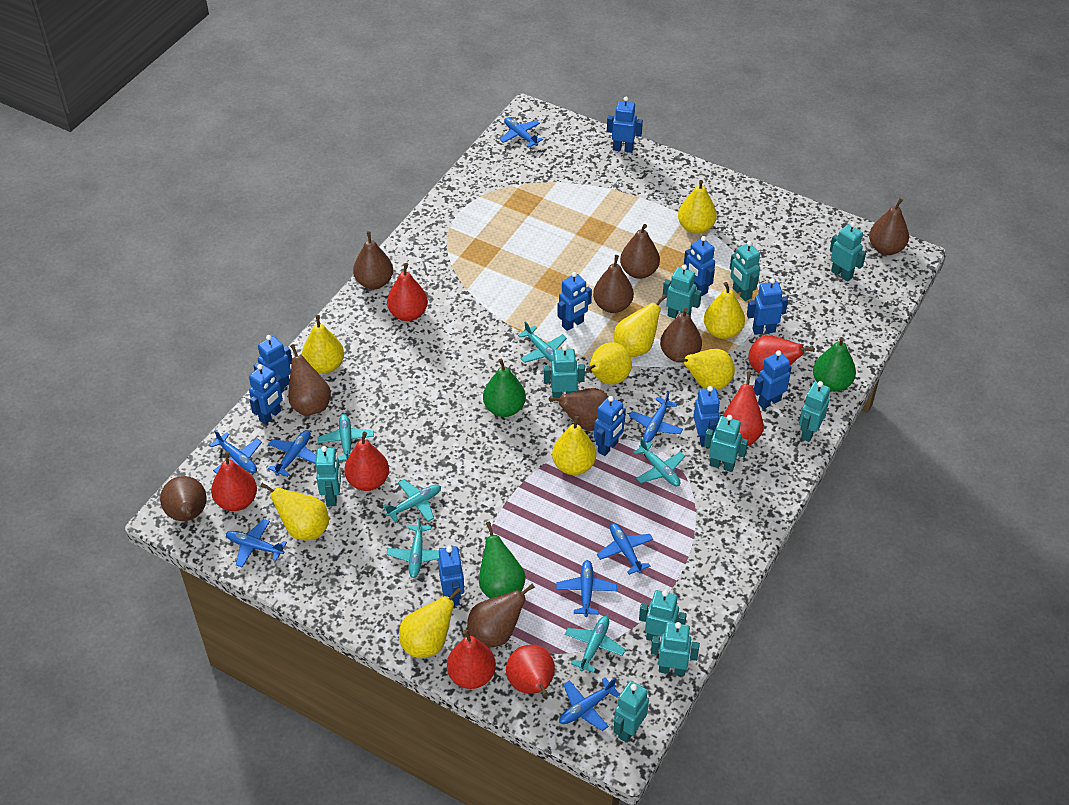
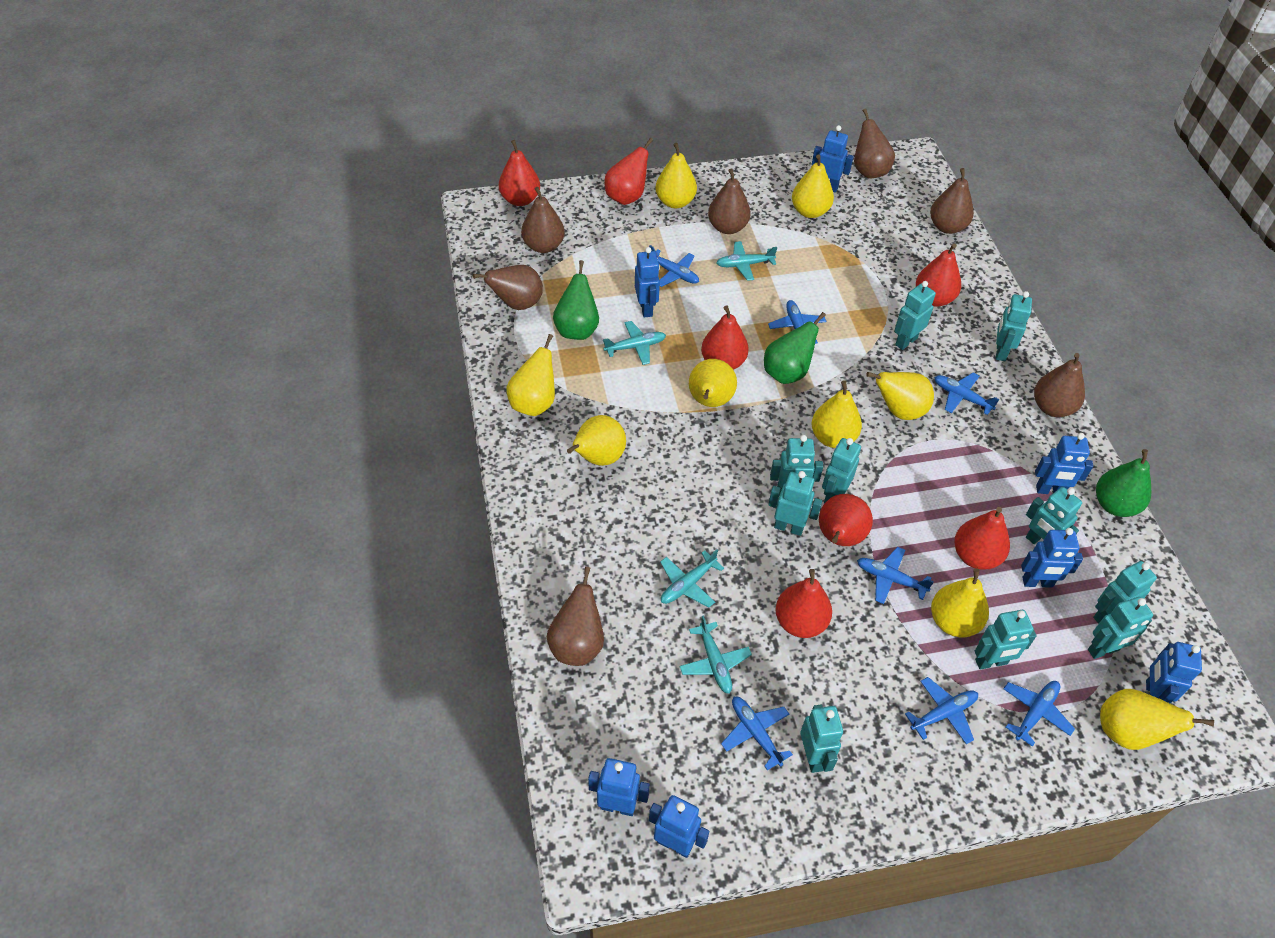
blue plane: [210,430,262,474] [226,519,287,568] [268,430,316,477] [500,117,543,148] [556,560,617,617] [559,677,620,731] [597,523,653,575] [629,391,683,443] = 8 -> [649,245,699,287] [721,697,793,770] [768,300,827,344] [857,547,934,604] [905,677,978,744] [934,373,1000,415] [1003,681,1075,747] = 7
blue robot: [249,364,285,424] [253,335,292,387] [438,546,464,606] [557,272,592,331] [594,396,626,456] [607,97,643,153] [684,236,715,296] [694,386,720,447] [747,278,788,335] [754,350,792,409] = 10 -> [588,758,650,816] [635,247,660,318] [649,795,709,858] [812,125,854,193] [1021,528,1083,588] [1035,433,1093,494] [1146,642,1202,703] = 7
brown pear: [160,476,207,521] [288,344,331,416] [353,231,393,289] [467,584,535,647] [549,388,608,431] [593,255,634,313] [620,224,660,279] [660,308,702,363] [869,198,909,255] = 9 -> [473,265,543,310] [521,187,565,253] [547,567,604,666] [708,168,751,234] [854,108,895,178] [930,168,974,234] [1034,353,1085,417] = 7
turquoise plane: [317,414,374,461] [383,479,441,522] [386,516,439,578] [518,321,567,363] [565,616,626,673] [633,437,685,487] = 6 -> [603,321,666,365] [660,550,724,607] [679,615,752,694] [716,241,777,281] = 4

